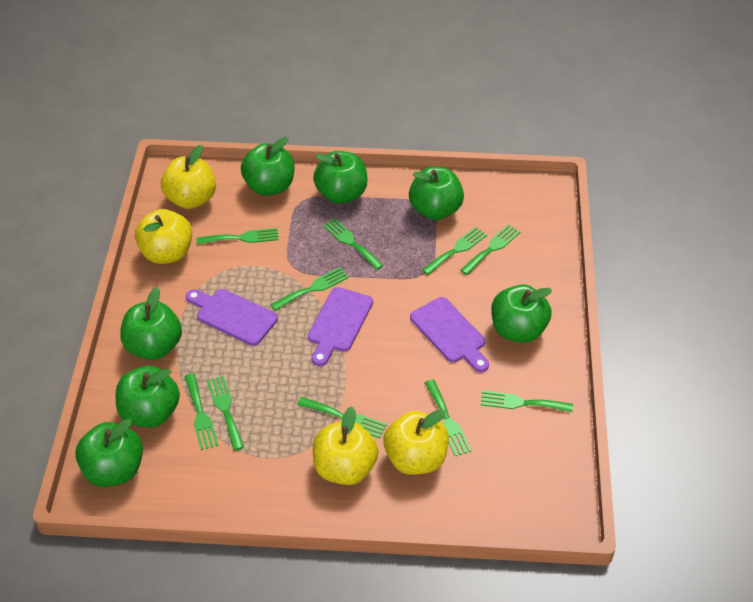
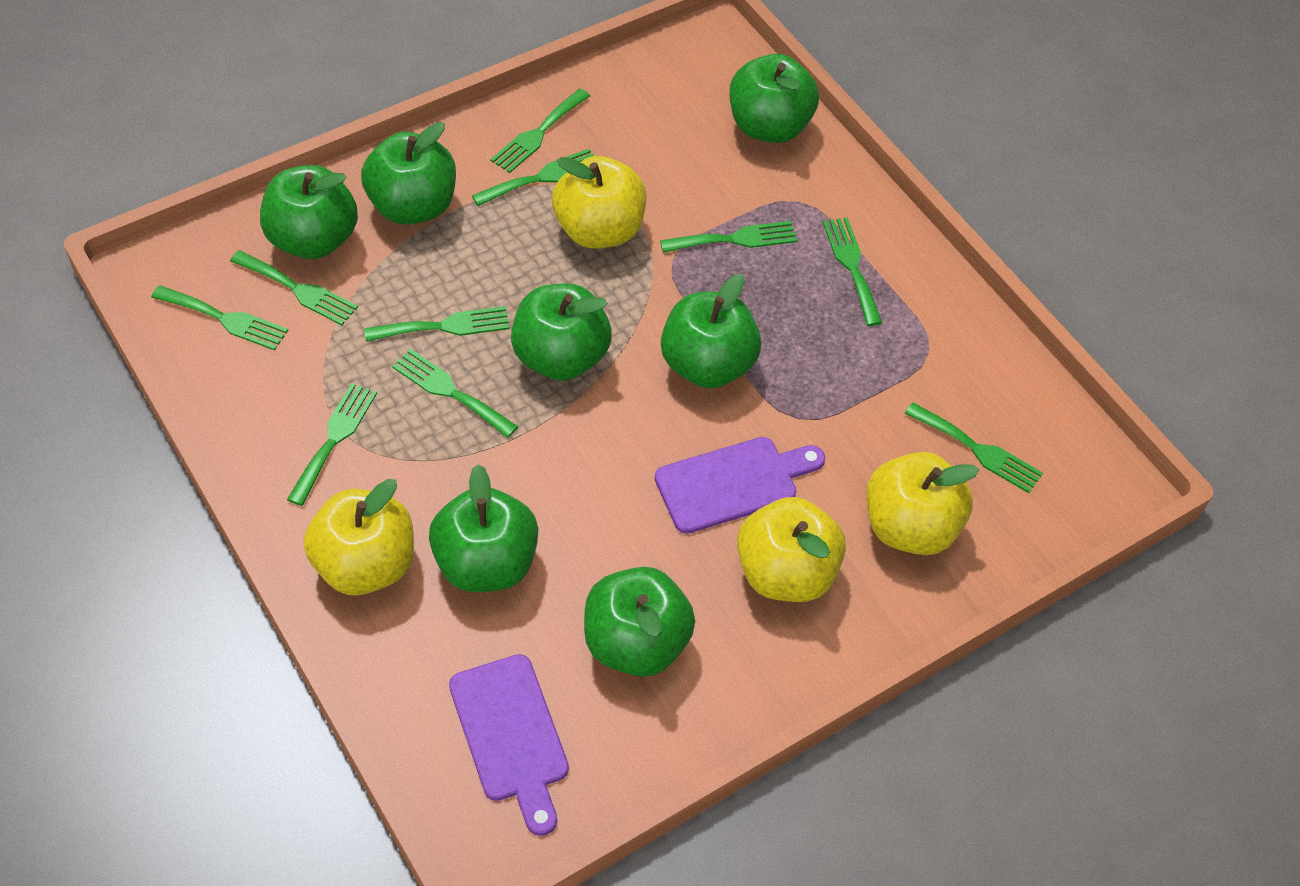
purple cutting board: [186,289,278,346] [308,287,373,366] [410,297,489,372] = 3 -> [449,654,569,836] [655,437,825,534] = 2

